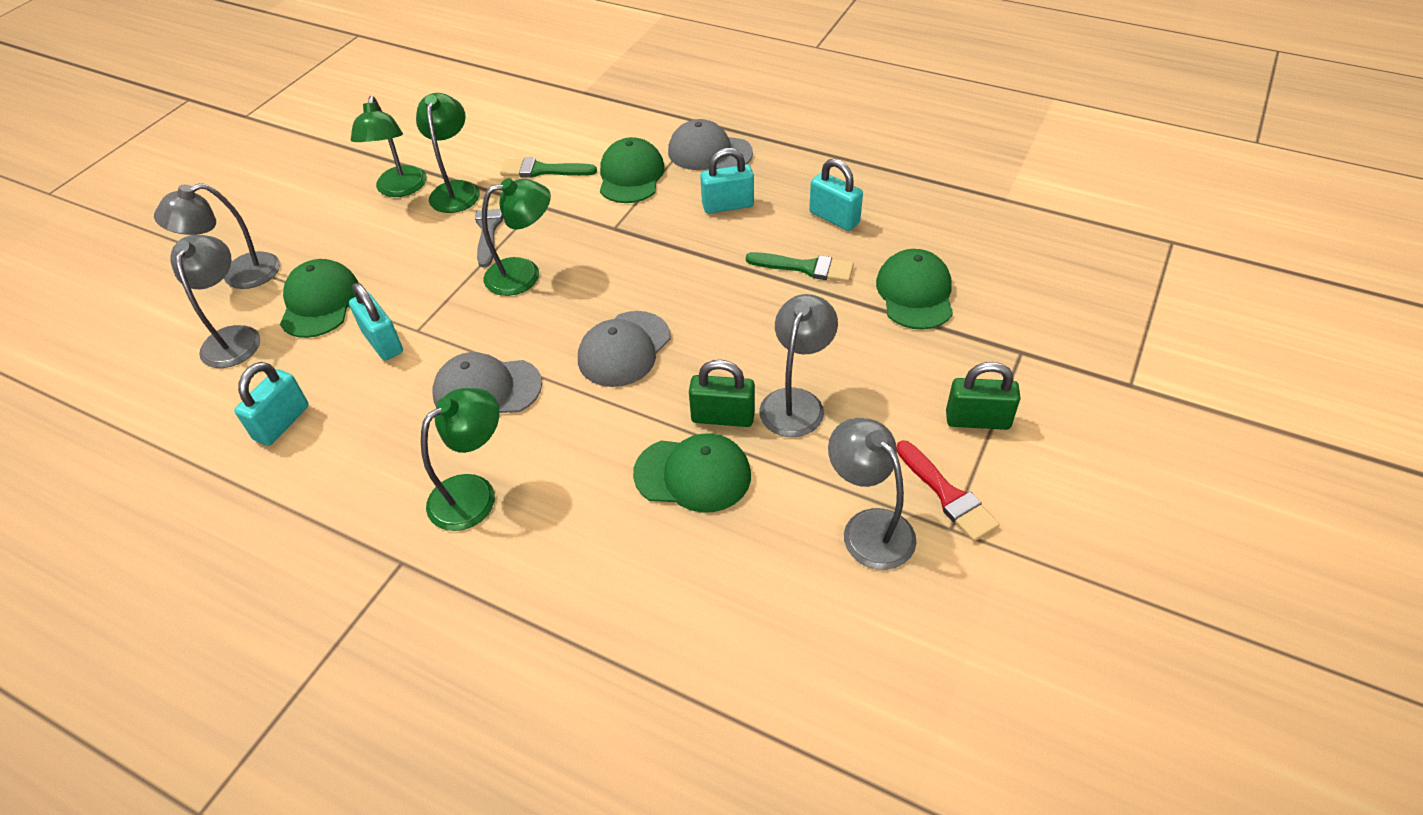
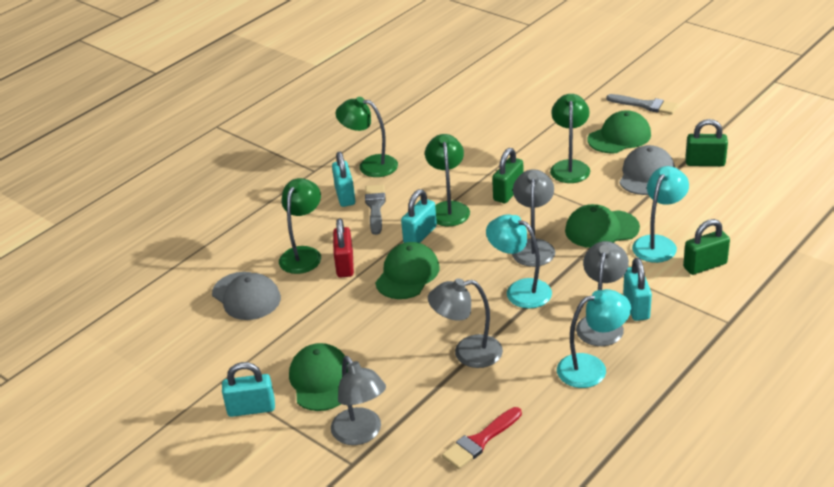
green brush: [500,158,597,178] [746,252,854,282] = 2 -> none = 0
green padlock: [689,360,755,427] [946,362,1021,430] = 2 -> [492,148,523,203] [683,219,730,275] [685,119,728,166] = 3
grey brush: [475,198,503,268] = 1 -> [365,185,386,235] [606,94,678,115] = 2
grey cap: [432,352,542,413] [578,311,671,387] [668,119,753,170] = 3 -> [212,272,281,320] [619,145,675,195] = 2
red padlock: none = 0 -> [333,218,354,278] = 1
turquoise lamp: none = 0 -> [486,214,552,309] [557,289,631,388] [632,166,689,263] = 3

